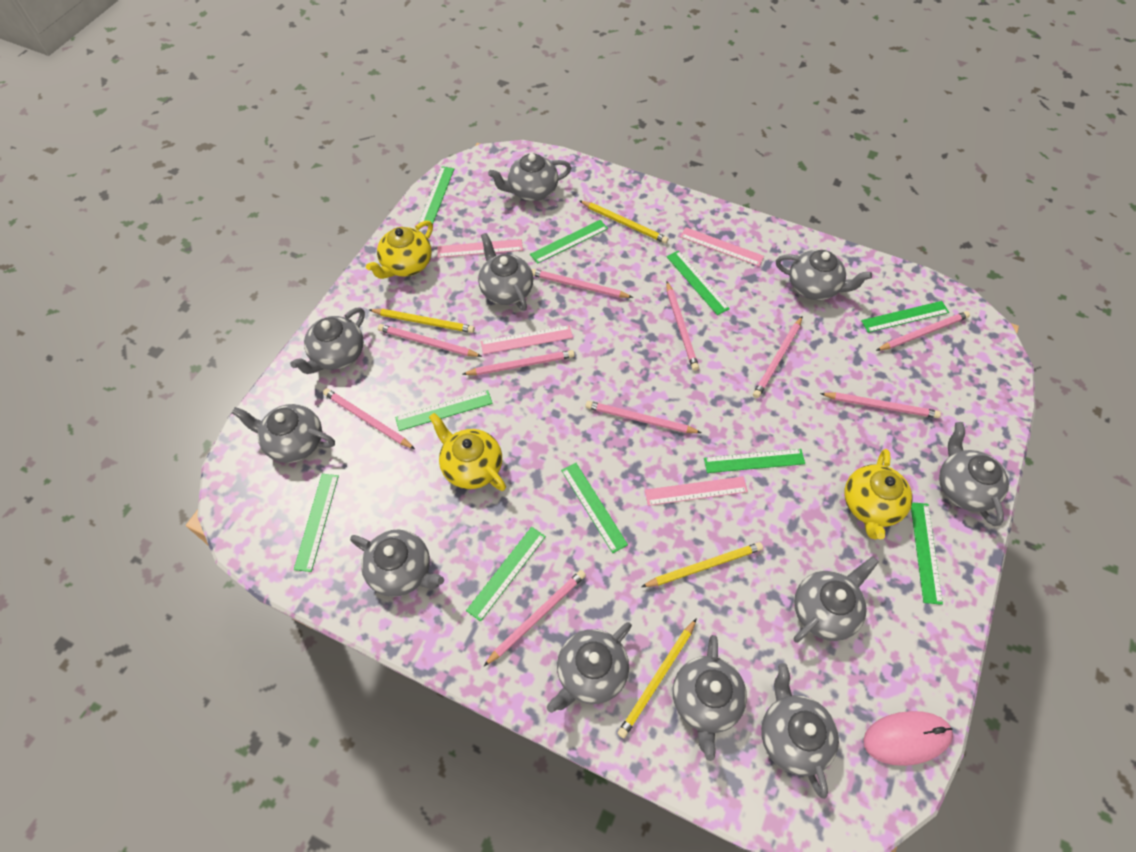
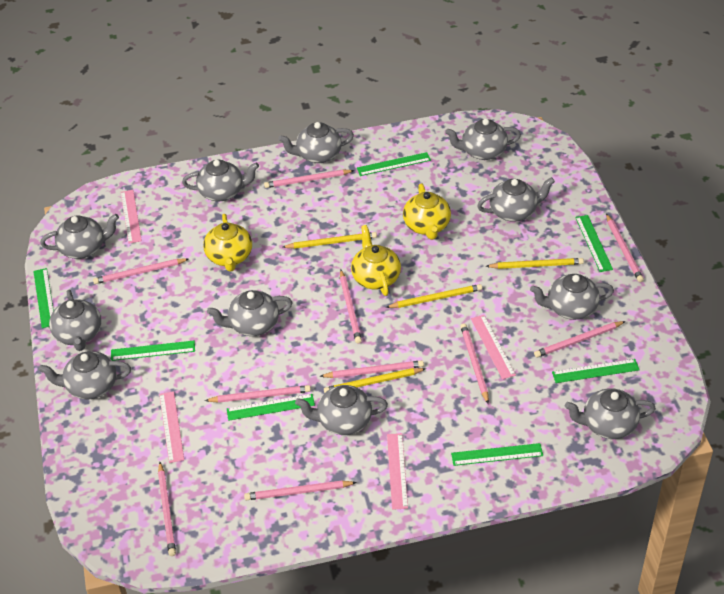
green ruler: [294,474,339,572] [395,390,493,431] [418,166,454,226] [466,527,546,622] [530,220,608,264] [561,463,628,553] [667,251,730,315] [704,449,805,473] [861,301,949,333] [911,502,943,605] = 10 -> [33,268,54,328] [111,341,195,361] [227,394,315,421] [357,152,431,176] [451,443,543,466] [552,359,640,383] [575,215,613,272] = 7
pink mouse: [863,711,953,766] = 1 -> none = 0

